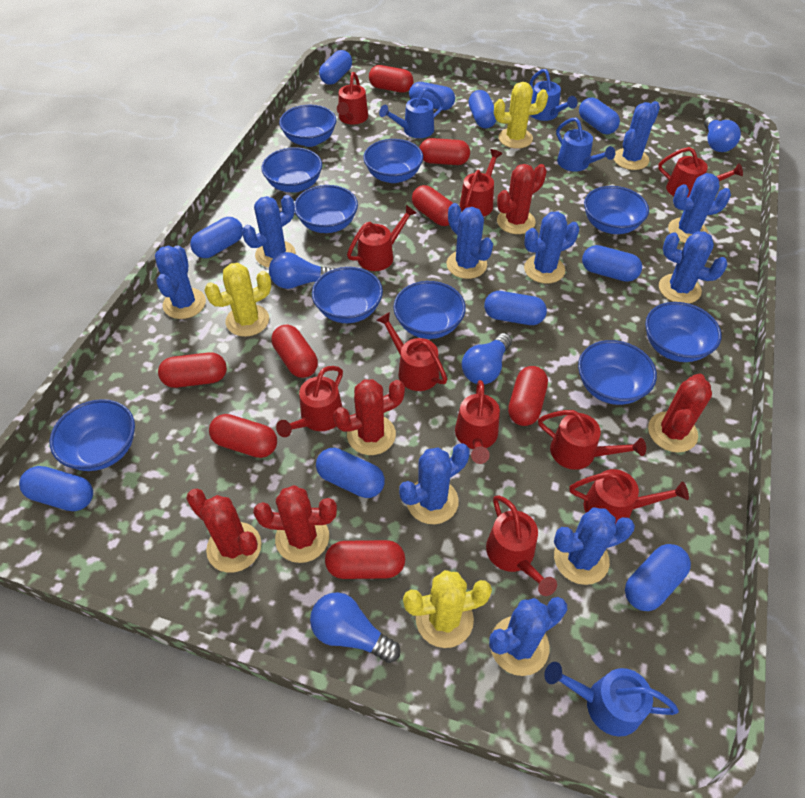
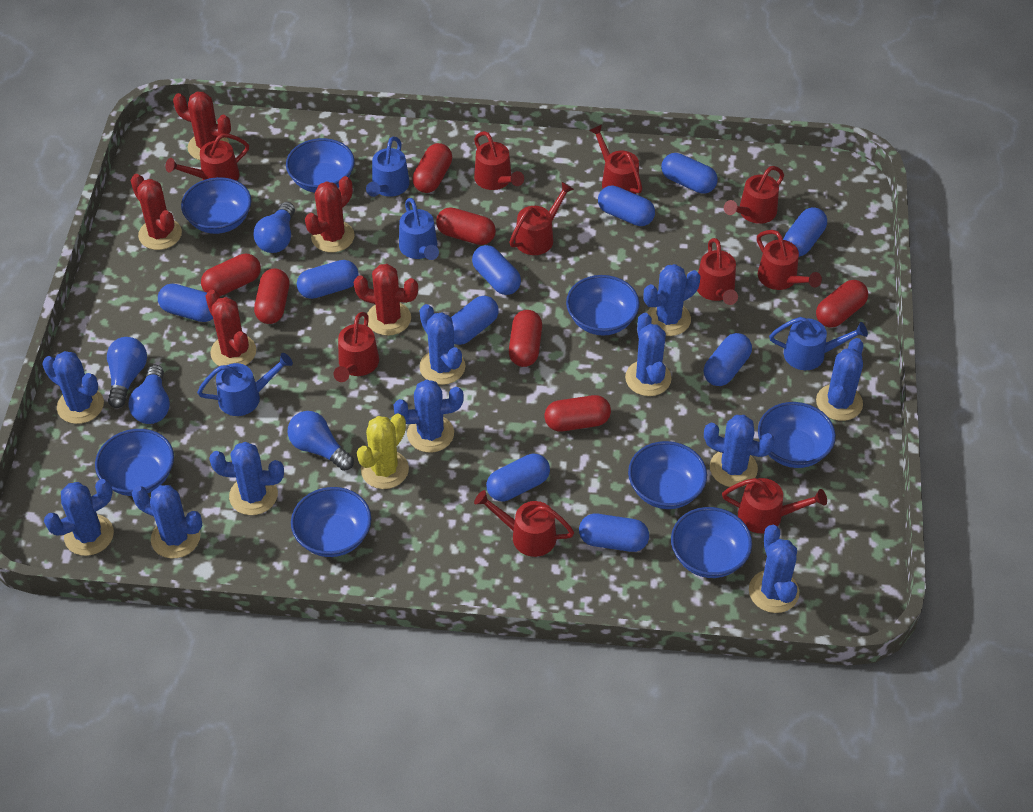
blue bowl: [49,399,135,471] [261,147,322,193] [279,105,337,147] [294,185,358,233] [312,267,383,323] [363,139,423,183] [393,281,466,339] [578,340,657,405] [584,186,649,234] [645,302,722,362] = 10 -> [95,429,174,496] [181,177,251,234] [286,138,355,193] [291,487,371,557] [566,275,640,335] [628,441,707,509] [671,507,752,578] [758,402,836,468] = 8
blue cactus: [155,245,206,319] [242,195,295,268] [399,443,470,524] [447,203,493,279] [489,597,567,676] [524,212,579,284] [554,507,635,585] [614,101,660,170] [659,231,728,304] [668,173,731,243] = 10 -> [42,351,104,424] [44,479,114,556] [132,485,202,558] [209,442,284,515] [394,379,464,452] [419,304,465,385] [625,313,672,396] [643,264,700,336] [704,415,775,487] [749,525,799,613] [816,338,863,421] = 11
red capsule: [158,352,227,388] [209,414,277,458] [272,324,318,378] [325,540,405,579] [369,65,414,93] [412,185,453,226] [419,138,470,165] [508,366,548,426] = 8 -> [201,254,261,296] [254,268,289,324] [412,143,452,193] [436,207,496,245] [509,310,542,367] [544,395,611,432] [816,280,868,328] = 7
yellow cactus: [204,263,271,337] [403,570,492,648] [494,82,548,149] = 3 -> [357,414,409,489] = 1

